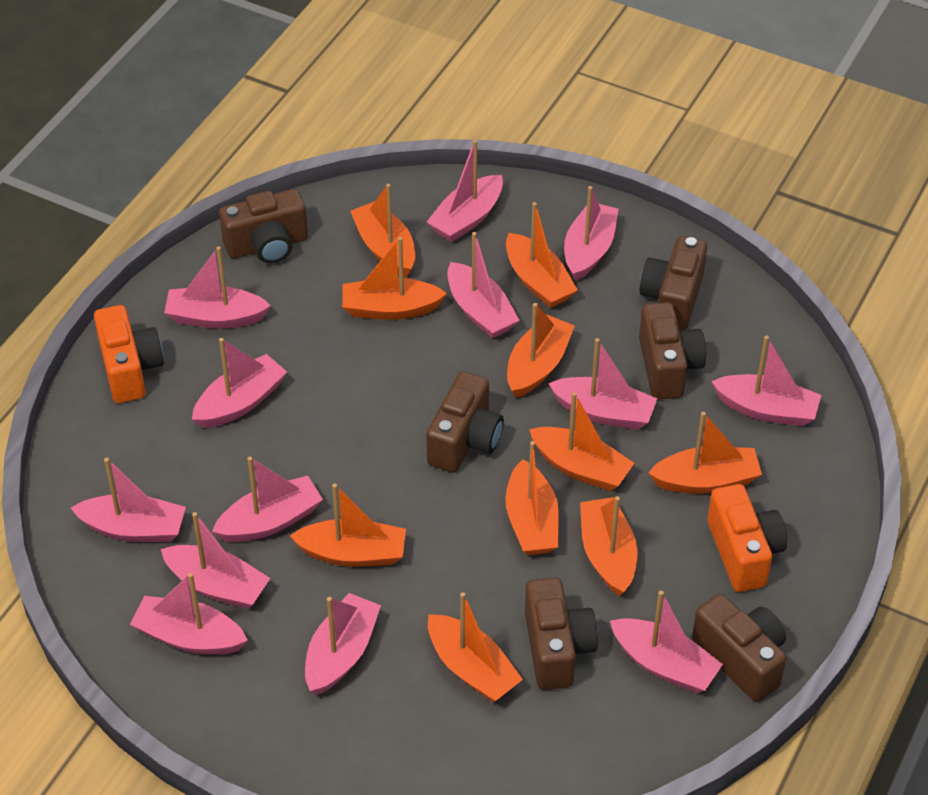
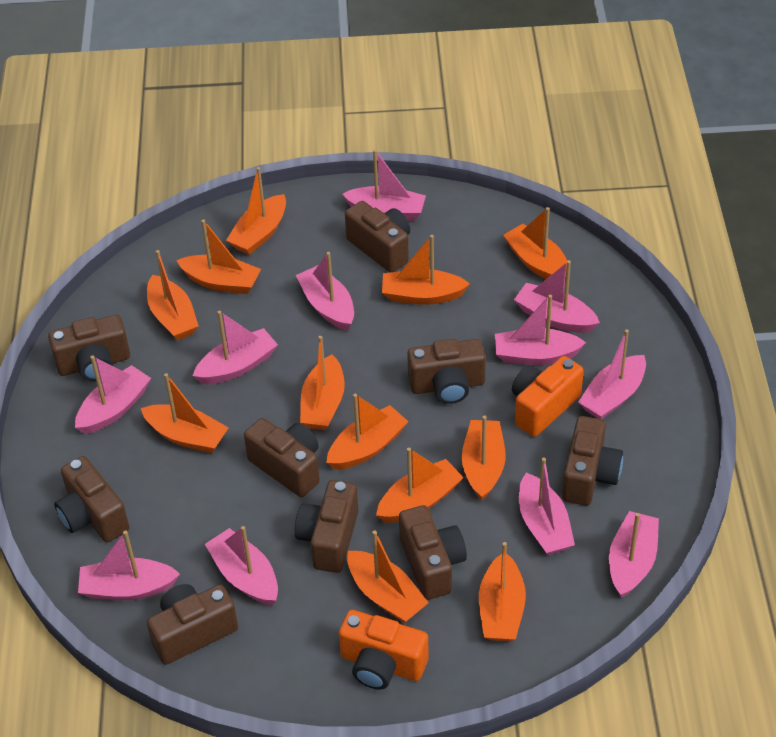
brown camera: [219,189,308,263] [426,371,504,473] [525,578,598,690] [639,236,707,330] [639,302,706,400] [692,594,786,702] = 6 -> [48,315,130,381] [54,456,129,543] [147,584,238,665] [244,418,320,497] [295,480,358,573] [345,201,410,273] [399,505,467,600] [407,339,486,404] [562,416,623,506] = 9
orange boat: [290,483,406,567] [342,237,447,320] [350,184,415,277] [428,592,523,702] [506,202,578,308] [506,441,559,555] [507,303,575,398] [529,392,634,491] [580,496,638,596] [648,412,762,494] = 10 -> [141,373,228,453] [147,250,199,341] [176,219,261,294] [226,167,286,255] [300,336,345,430] [326,394,409,470] [347,531,429,623] [376,448,464,522] [382,235,470,305] [462,416,506,500] [479,542,526,641] [503,207,567,281] = 12
pink boat: [71,458,186,542] [130,573,248,655] [161,512,270,609] [164,246,271,329] [192,338,287,428] [212,457,323,542] [305,593,381,695] [427,140,503,242] [447,232,520,338] [548,338,657,430] [564,186,619,281] [610,591,723,693] [711,336,821,426] = 13 -> [75,356,151,434] [78,530,180,600] [193,311,278,384] [205,526,278,605] [296,252,354,331] [342,149,426,221] [495,295,586,365] [514,260,600,333] [519,457,575,555] [578,329,646,419] [609,511,659,598] = 11

